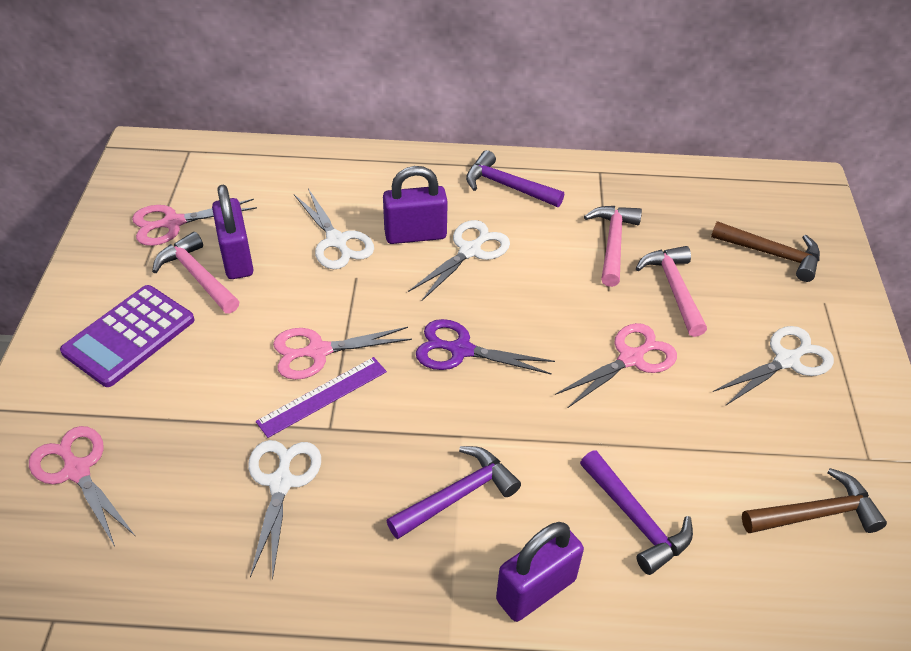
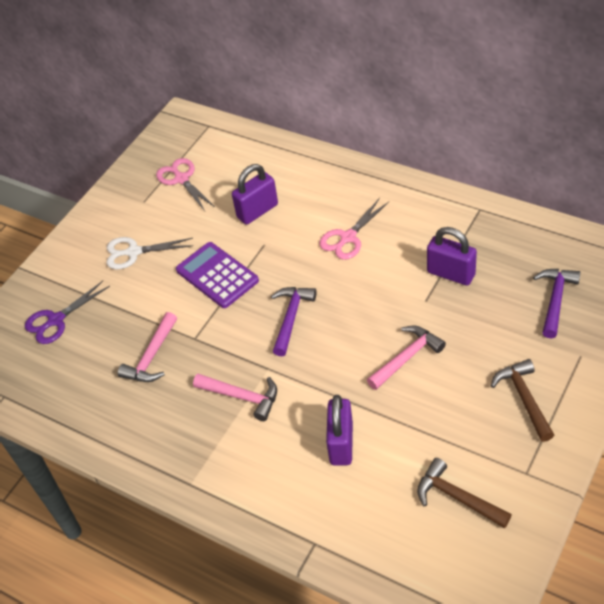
pink scissors: [29,426,135,547] [132,199,257,246] [273,327,412,380] [555,323,677,408] = 4 -> [156,158,215,211] [319,198,389,260] = 2
purple hammer: [386,446,521,539] [466,150,564,207] [580,450,693,575] = 3 -> [271,287,316,356] [533,269,581,339] = 2
purple ruler: [256,357,387,438] = 1 -> none = 0
white scissors: [248,440,321,580] [294,188,374,269] [408,220,510,301] [713,326,834,405] = 4 -> [106,237,193,269] = 1

